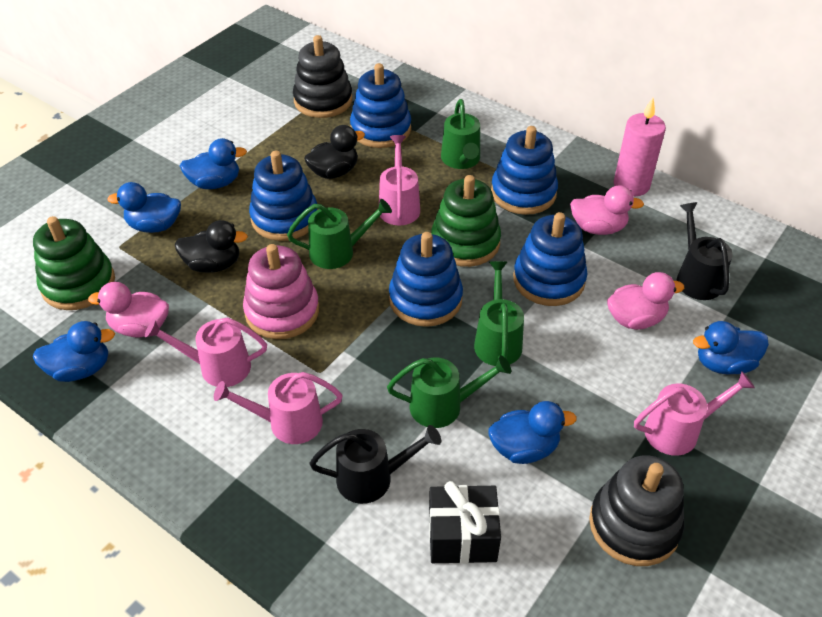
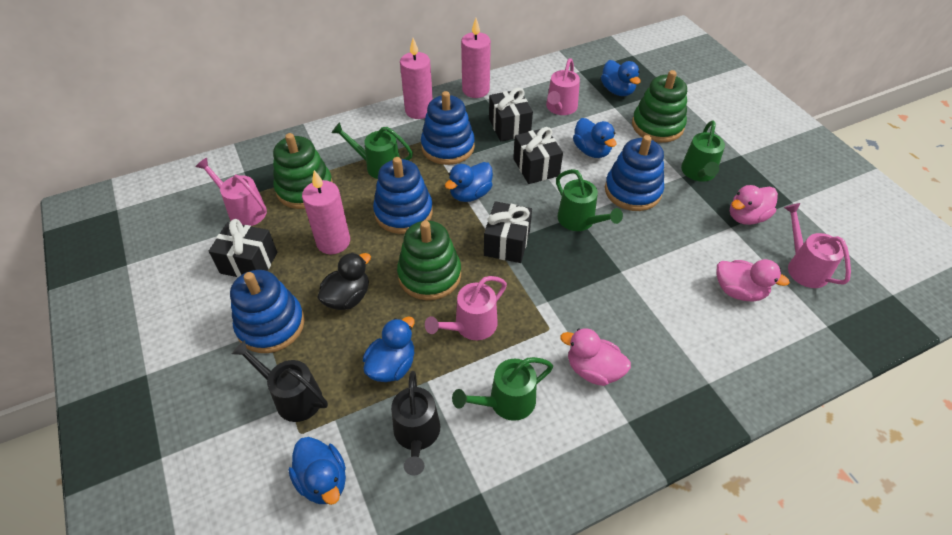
black duck: [175,220,248,273] [304,125,365,179] = 2 -> [317,253,371,310] = 1
black gift: [429,481,501,564] = 1 -> [209,219,277,277] [484,201,532,263] [489,88,533,141] [513,127,563,184] = 4
black stacking toy: [293,35,352,118] [589,455,684,566] = 2 -> none = 0
blue stacking toy: [249,151,318,241] [350,63,411,148] [389,232,463,327] [491,126,558,215] [513,212,587,306] = 5 -> [230,270,305,353] [373,157,433,234] [421,91,475,165] [605,135,664,211] = 4
green stacking toy: [33,216,115,310] [431,175,501,267] = 2 -> [273,133,333,209] [397,221,461,300] [632,70,687,143] = 3
pink candle: [614,98,666,196] = 1 -> [302,170,350,254] [400,38,433,119] [461,18,491,98] = 3
pink stacking toy: [243,244,319,339] = 1 -> none = 0

